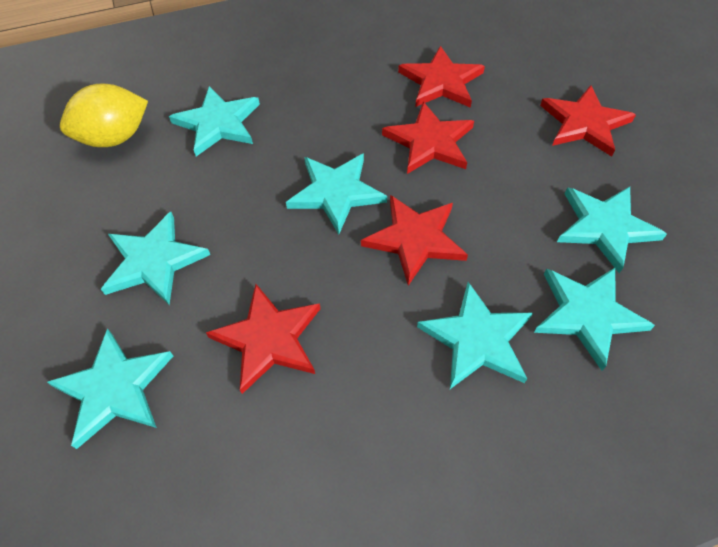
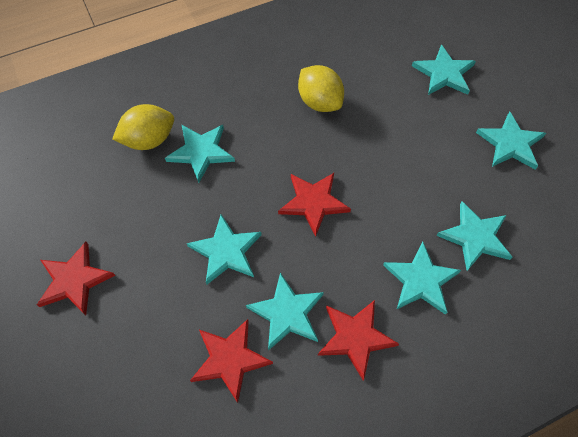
red star: [206,284,320,394] [361,195,468,286] [382,102,474,174] [398,46,485,108] [540,85,636,157] = 5 -> [37,242,115,315] [190,319,273,403] [278,173,351,237] [318,300,399,380] = 4
yellow lemon: [60,84,148,147] = 1 -> [112,104,174,150] [298,65,344,112] = 2

